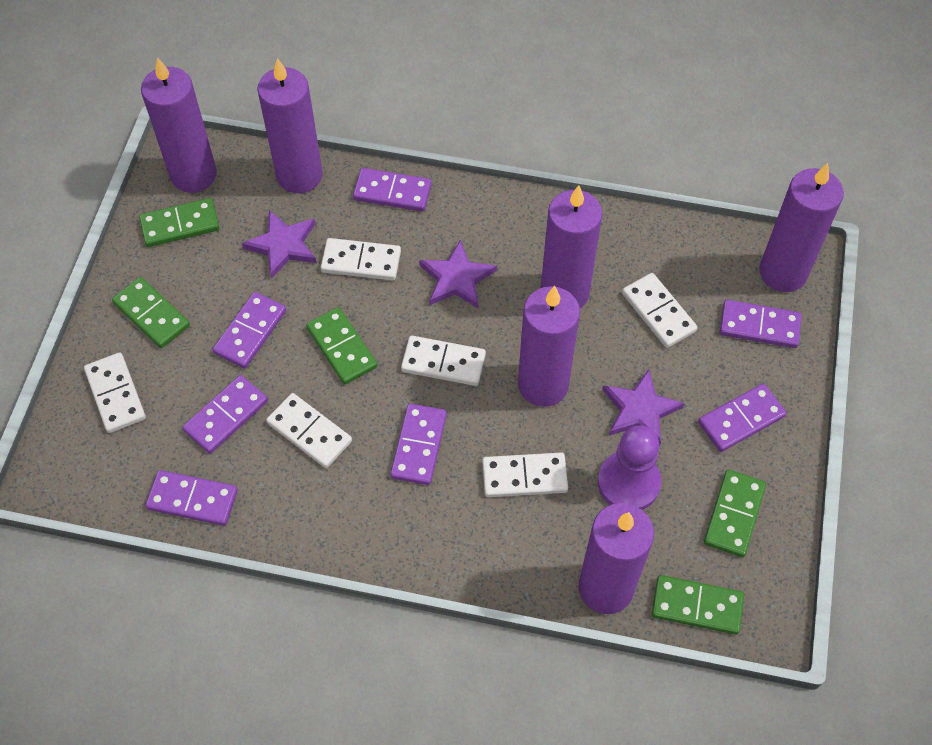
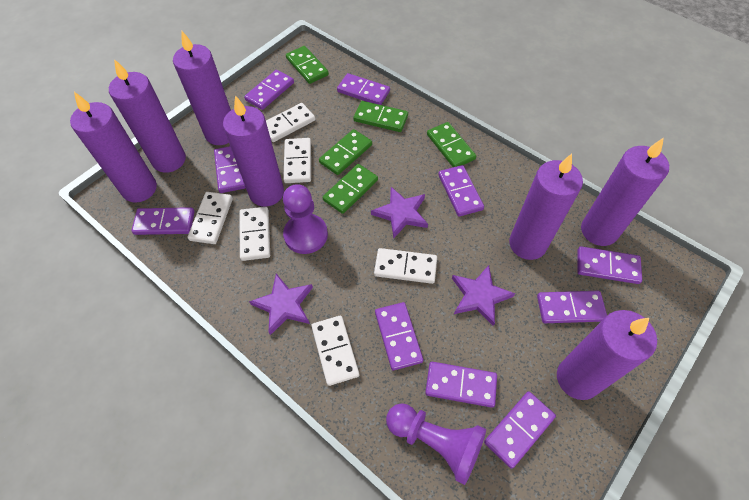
purple candle: [141,57,217,193] [257,58,323,193] [518,286,580,407] [541,185,602,308] [579,503,654,614] [759,163,844,292] = 6 -> [70,92,157,203] [109,59,186,173] [173,31,231,145] [223,95,284,207] [509,154,583,260] [557,310,657,400] [581,138,669,246] = 7
purple domino: [145,470,238,526] [182,375,268,454] [213,292,286,369] [353,168,432,212] [390,404,447,485] [698,384,786,452] [720,300,802,348] = 7 -> [131,207,195,235] [214,146,246,193] [244,70,294,110] [337,73,390,105] [375,302,423,370] [425,362,497,408] [438,165,484,217] [484,391,556,469] [537,291,607,323] [577,246,642,284] = 10
purple pawn: [598,425,661,510] = 1 -> [283,184,328,254] [386,403,486,485] = 2

